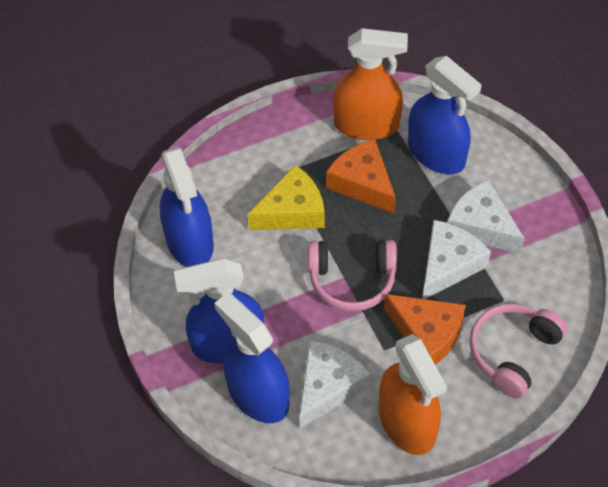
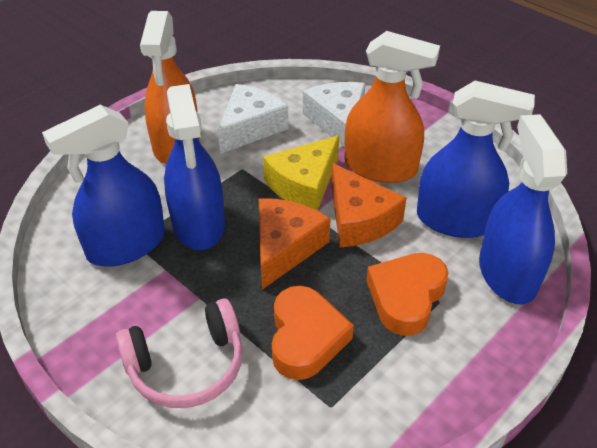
orange heart: none = 0 -> [272,286,354,380] [366,253,449,336] = 2
pink headphones: [308,240,397,311] [469,304,567,398] = 2 -> [116,298,243,408] = 1
white cheese: [299,340,370,429] [422,220,491,299] [447,180,524,254] = 3 -> [218,84,289,154] [303,82,365,147] = 2

